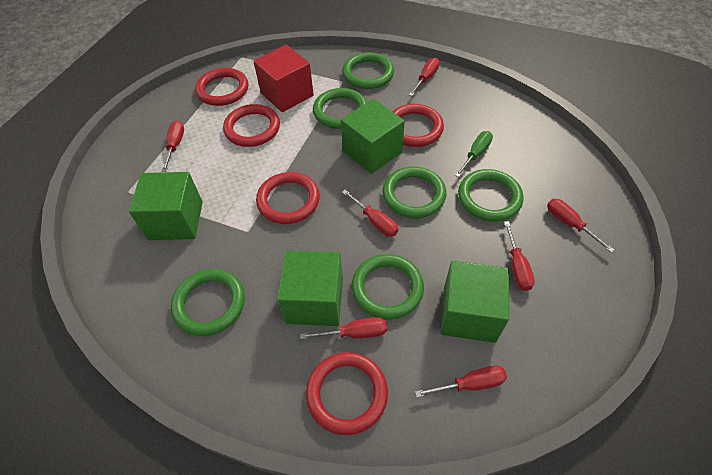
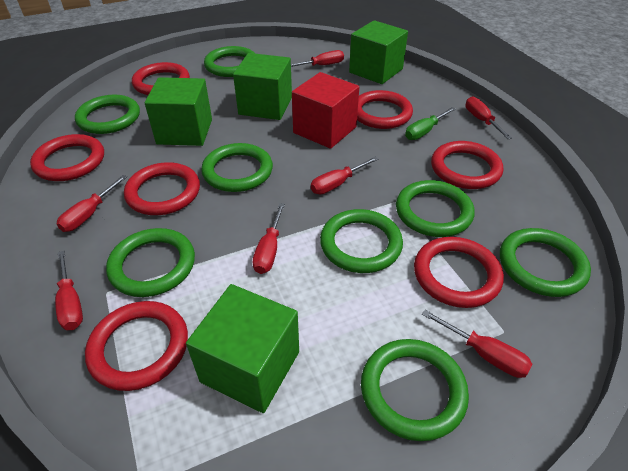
green ring: [171,269,245,336] [313,88,367,129] [342,52,394,89] [352,254,424,320] [383,167,446,218] [458,169,524,222] = 6 -> [75,95,140,134] [106,228,195,297] [201,143,273,192] [204,46,255,77] [320,209,403,273] [361,339,469,441] [396,180,475,237] [500,228,591,297] = 8
red ring: [195,68,249,106] [223,104,280,147] [256,172,320,224] [306,352,388,435] [392,104,444,147] = 5 -> [30,134,104,181] [85,301,188,391] [124,162,200,215] [132,62,190,95] [357,90,413,129] [414,237,504,308] [431,141,503,189] = 7

